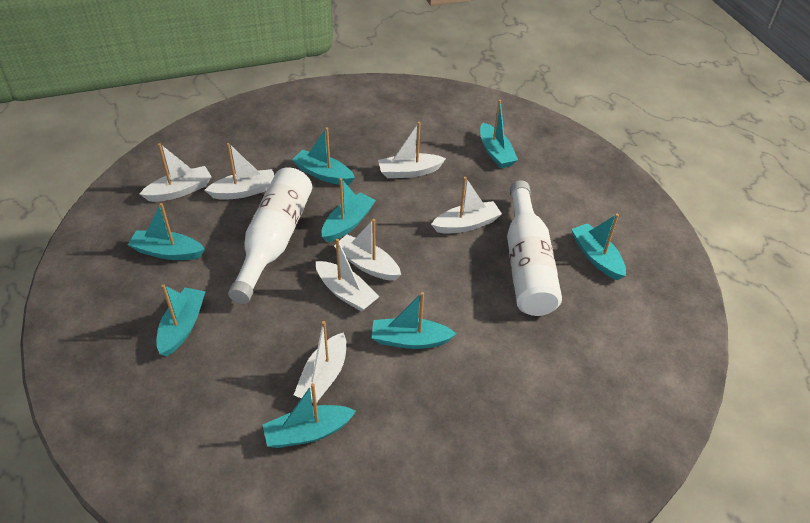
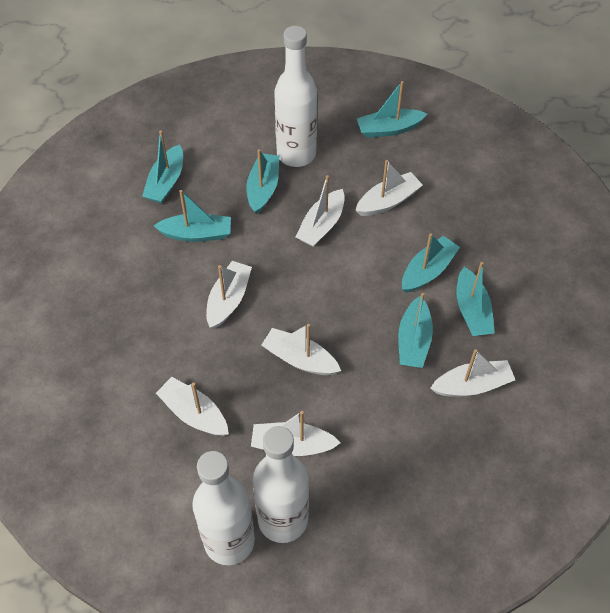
turquoise boat: [128,203,205,260] [156,284,206,357] [262,383,356,448] [292,127,355,185] [322,178,376,242] [372,292,456,349] [480,100,518,168] [571,214,626,280] = 8 -> [142,131,183,203] [154,190,231,242] [246,149,279,214] [357,81,427,138] [398,293,433,368] [402,233,460,293] [456,262,495,336] = 7
white bottle: [228,167,312,304] [507,180,562,316] = 2 -> [192,451,255,565] [253,426,309,543] [274,26,317,167] = 3

